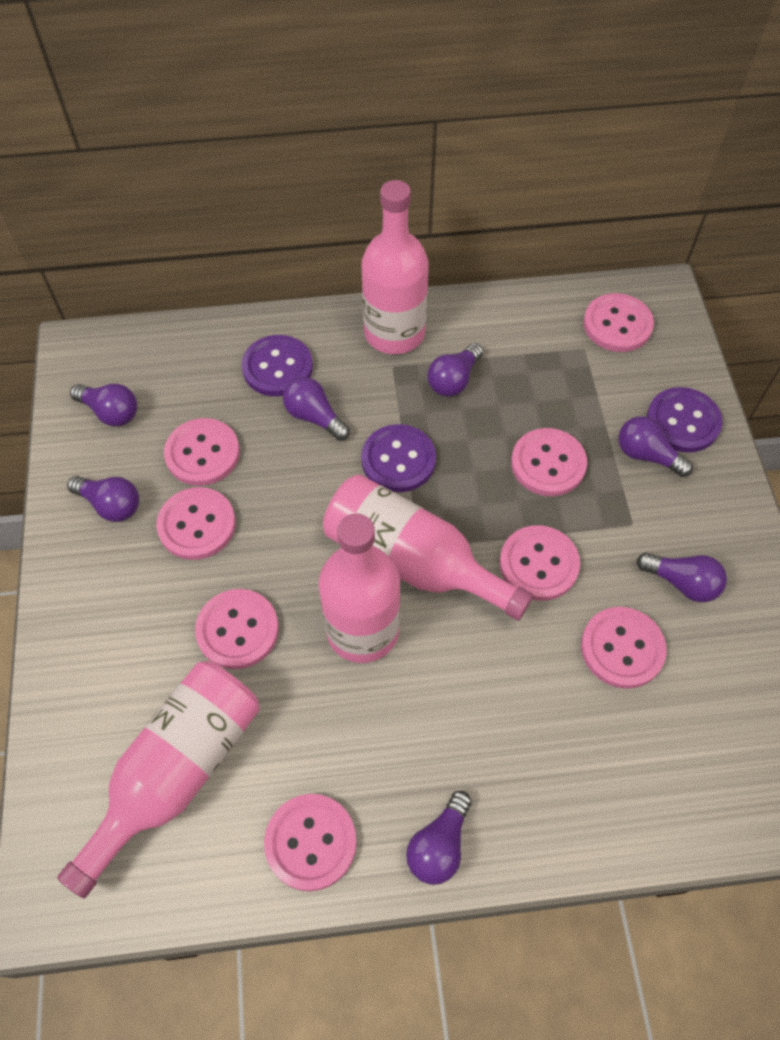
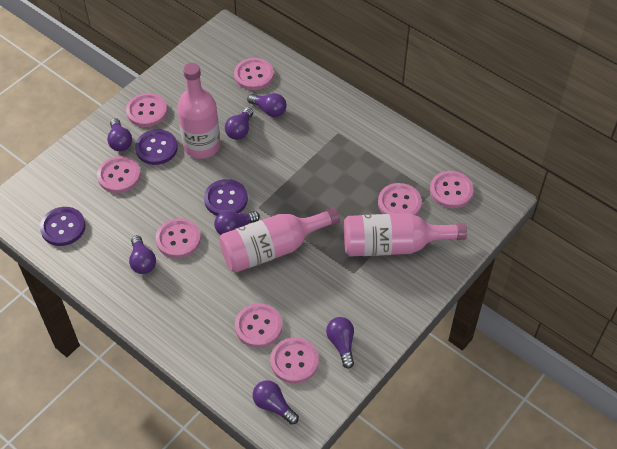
pink bottle: [57,661,260,898] [319,513,400,663] [323,474,533,621] [362,180,429,354] = 4 -> [177,63,221,159] [219,207,340,273] [344,213,467,257] = 3

